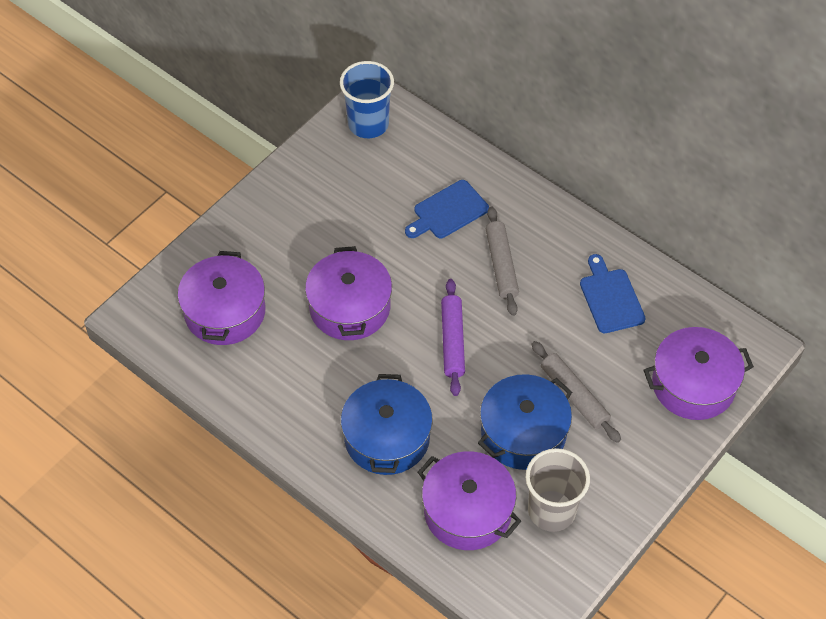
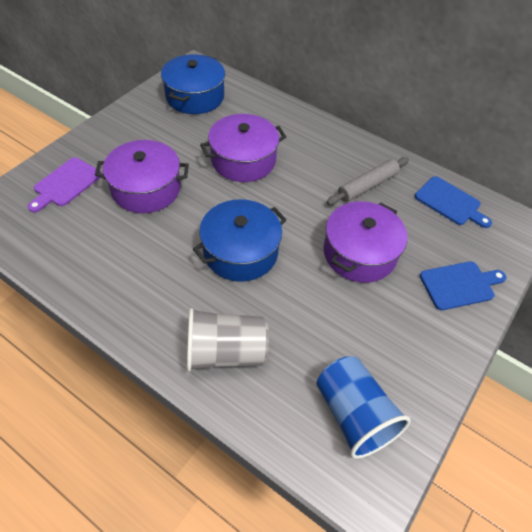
grey rolling pin: [486,206,519,316] [531,341,621,443] = 2 -> [327,157,409,205] = 1
purple cutting board: none = 0 -> [28,157,102,213] = 1
purple pot: [178,251,266,345] [305,246,392,340] [418,451,521,550] [644,327,754,420] = 4 -> [95,140,189,213] [200,114,286,182] [323,201,407,283] = 3
purple rolling pin: [441,279,465,396] = 1 -> none = 0

